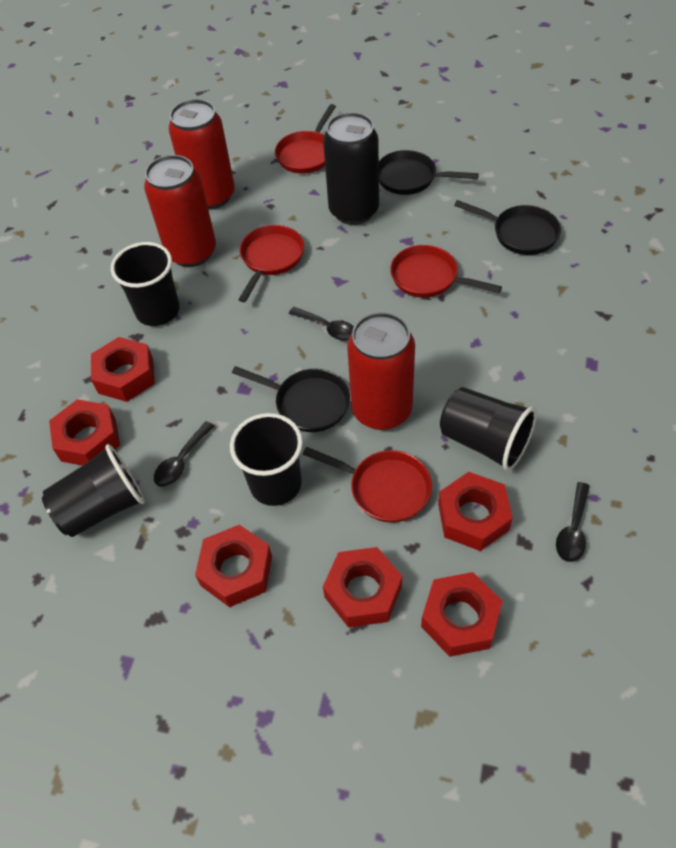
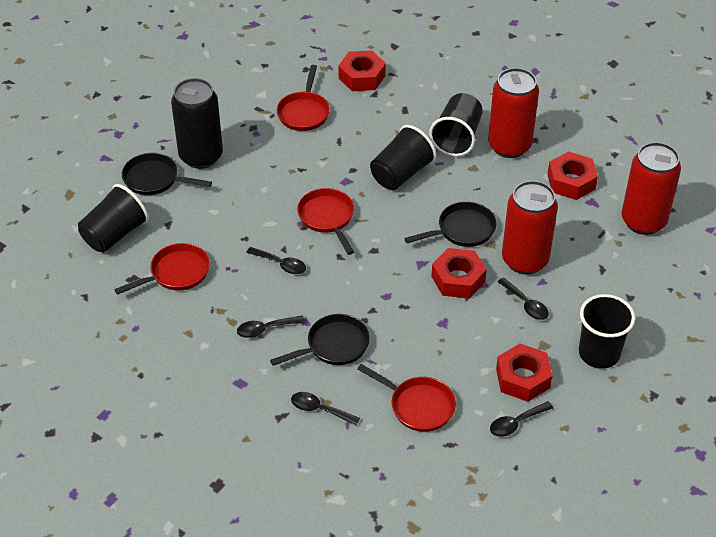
black spoon: [154,421,214,487] [289,307,354,341] [556,482,590,562] = 3 -> [237,315,305,338] [246,247,306,274] [291,392,360,425] [490,401,553,437] [497,277,549,320] = 5
red nut: [49,399,120,466] [91,337,155,402] [195,525,272,607] [323,547,402,627] [421,572,502,657] [438,472,513,551] = 6 -> [338,50,386,91] [431,248,487,299] [496,344,552,402] [547,151,598,200] = 4

